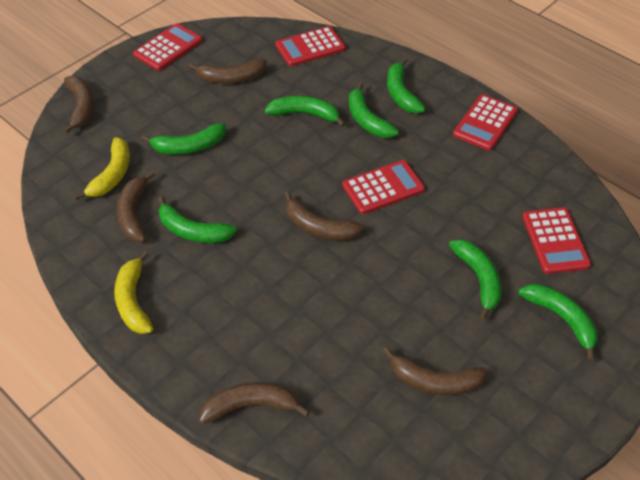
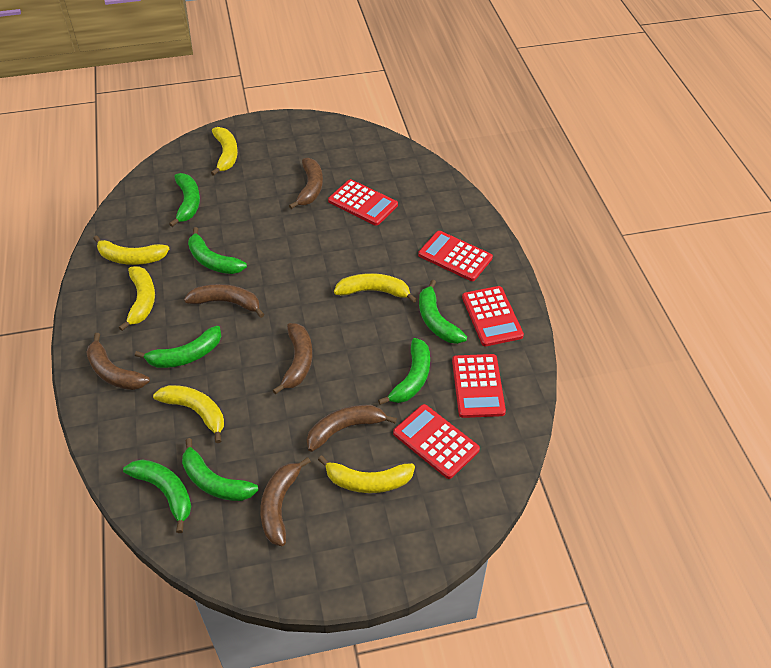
yellow banana: [74,137,130,200] [114,251,153,334] = 2 -> [93,235,169,265] [119,266,155,331] [153,385,224,443] [211,127,238,176] [318,455,415,493] [334,273,417,303] = 6

